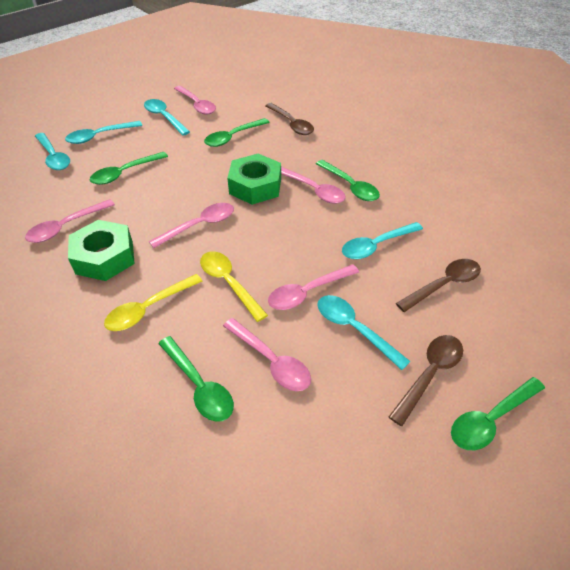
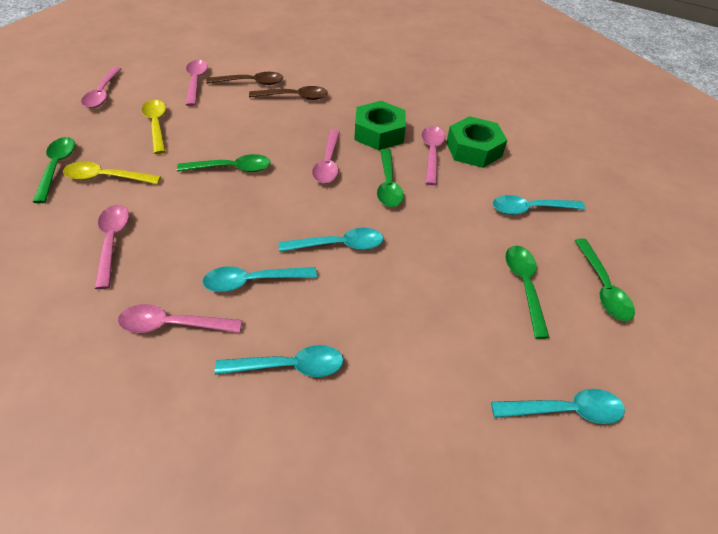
brown spoon: [265,103,314,135] [389,335,463,426] [396,259,481,312] = 3 -> [206,72,283,85] [249,86,328,100] = 2

